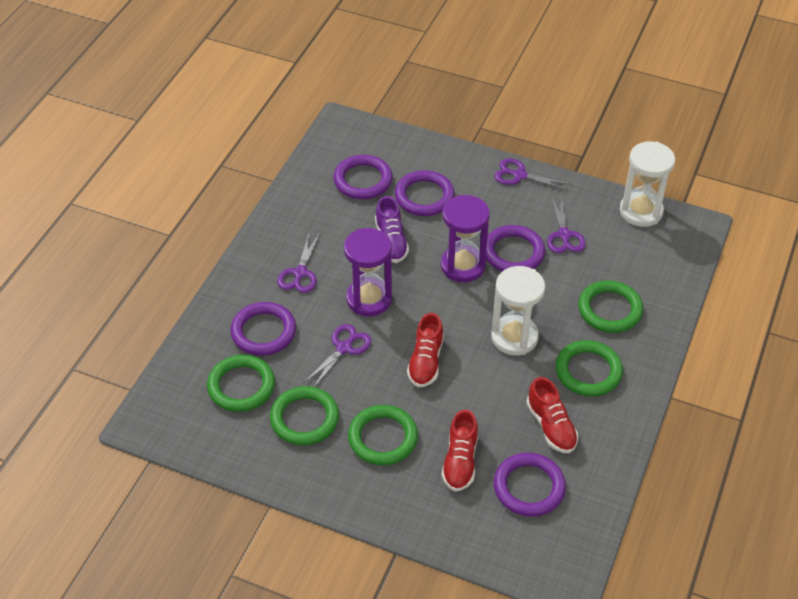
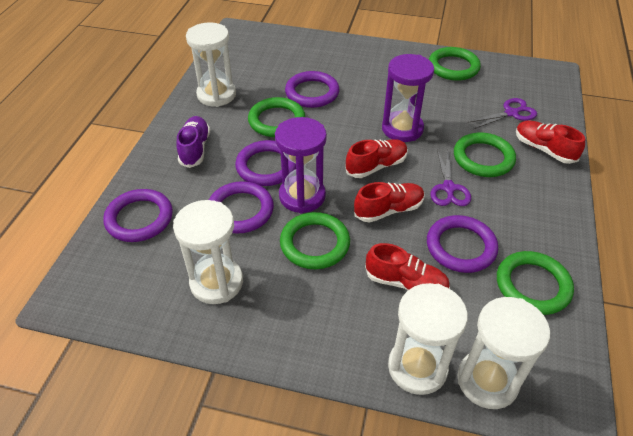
purple scissors: [277,233,320,293] [303,324,372,387] [494,158,572,191] [547,195,586,253] = 4 -> [430,150,471,206] [467,98,537,129] = 2
red shoe: [407,313,444,388] [442,409,478,492] [526,377,579,453] = 3 -> [346,139,408,178] [354,182,425,223] [365,243,450,290] [516,120,585,164] = 4
white hourglass: [491,266,545,355] [620,141,675,227] = 2 -> [173,200,243,304] [186,23,236,107] [388,283,468,395] [458,297,550,409] = 4

